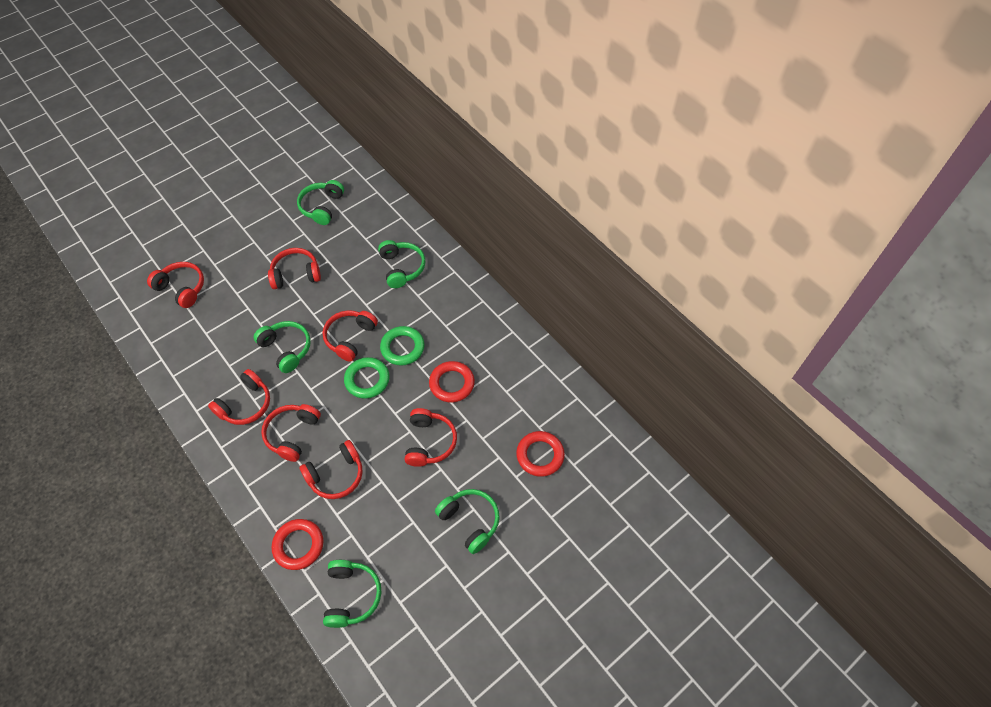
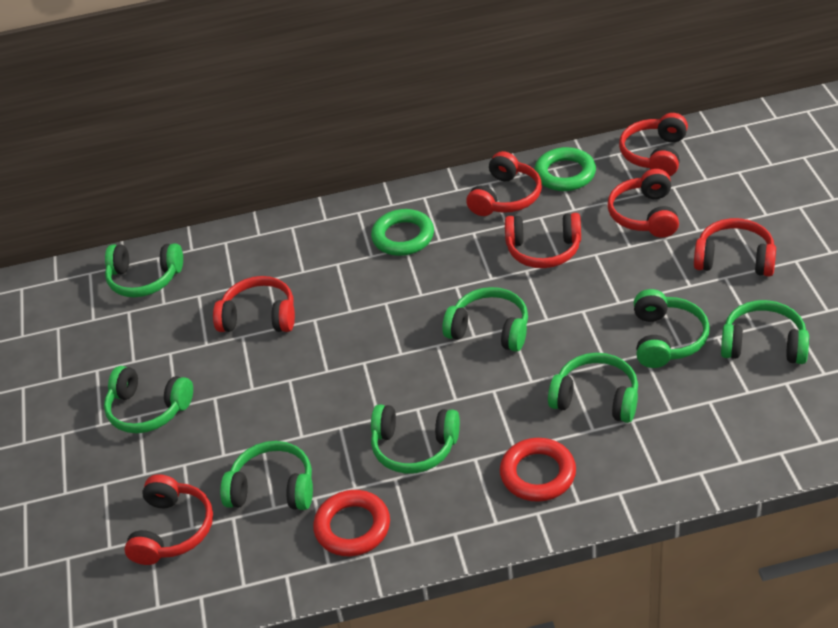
green headphones: [254,321,311,373] [297,180,344,225] [323,560,381,628] [378,240,426,288] [435,489,500,554] = 5 -> [104,366,193,433] [105,243,183,297] [220,441,313,510] [371,404,460,474] [442,287,528,352] [548,353,638,423] [634,289,710,368] [721,300,809,364] = 8
red ring: [272,519,324,570] [429,361,475,403] [516,431,565,477] = 3 -> [313,490,390,556] [500,438,576,502] = 2

